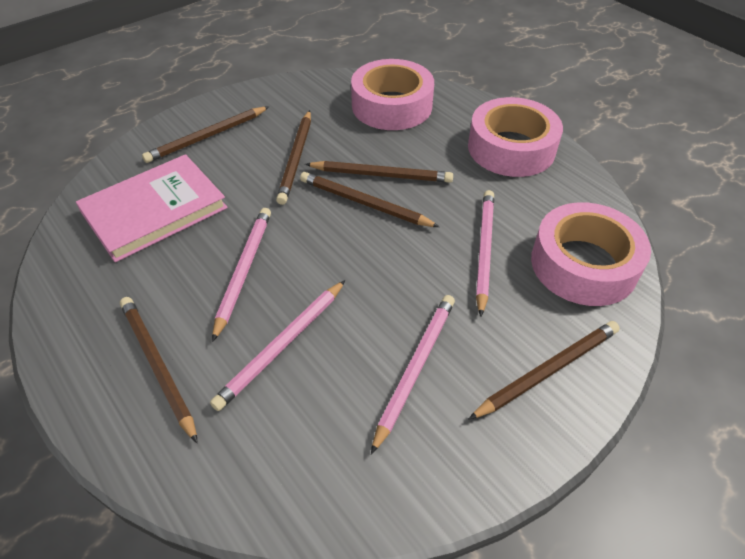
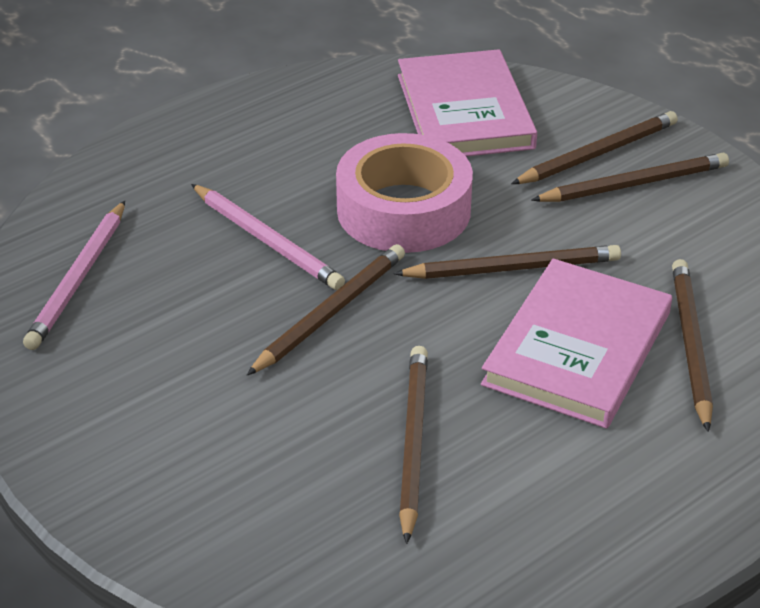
pink book: [76,154,228,262] = 1 -> [398,49,537,157] [481,259,672,429] = 2
pink pencil: [210,280,345,411] [212,208,271,342] [371,295,455,454] [476,190,494,317] = 4 -> [23,201,125,350] [191,184,345,290] = 2
pink tape: [351,59,434,130] [468,97,563,177] [531,202,651,306] = 3 -> [336,133,473,253] = 1

